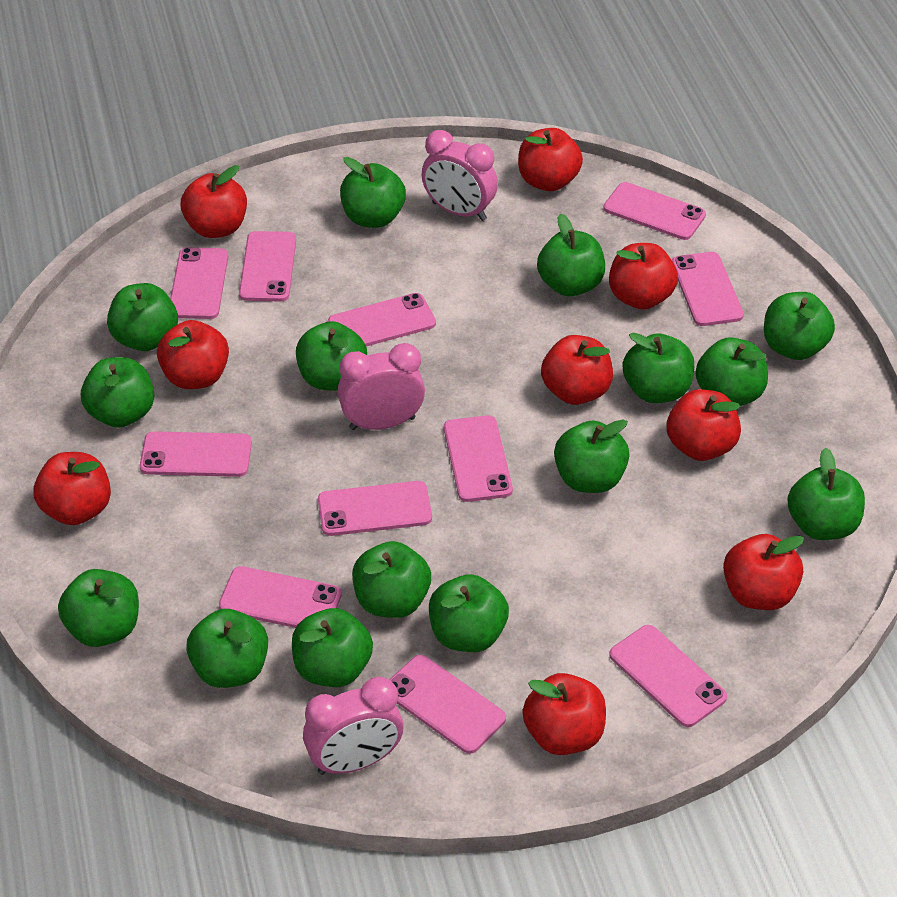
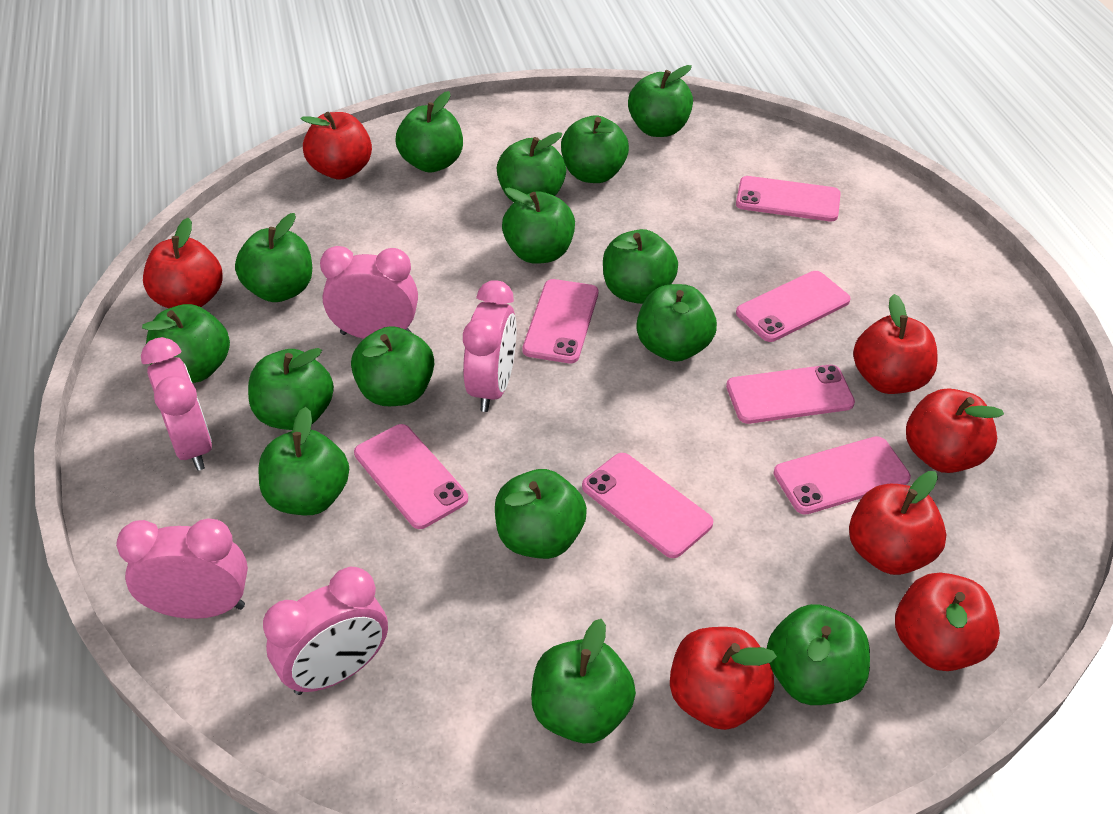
pink clock: [303,677,404,775] [338,343,425,430] [421,130,498,221] = 3 -> [116,518,248,619] [141,337,212,471] [263,567,388,695] [320,246,418,339] [463,280,517,412] = 5
pink phone: [140,431,252,477] [170,247,228,319] [219,566,341,628] [239,231,296,302] [318,481,432,536] [328,293,436,346] [389,655,506,754] [444,415,513,502] [604,182,706,240] [609,625,727,727] [672,252,744,326] = 11 -> [354,424,468,529] [522,279,598,363] [582,453,713,558] [726,365,855,424] [736,176,841,221] [736,271,851,342] [774,436,911,515] = 7
red apple: [34,452,111,525] [157,320,229,389] [181,165,247,238] [518,128,583,191] [522,673,606,755] [541,335,613,405] [609,243,678,309] [667,389,741,461] [723,534,804,610] = 9 -> [143,218,223,308] [301,112,372,180] [670,627,777,730] [849,471,947,575] [853,294,938,394] [895,573,1000,671] [906,388,1004,473] = 7

